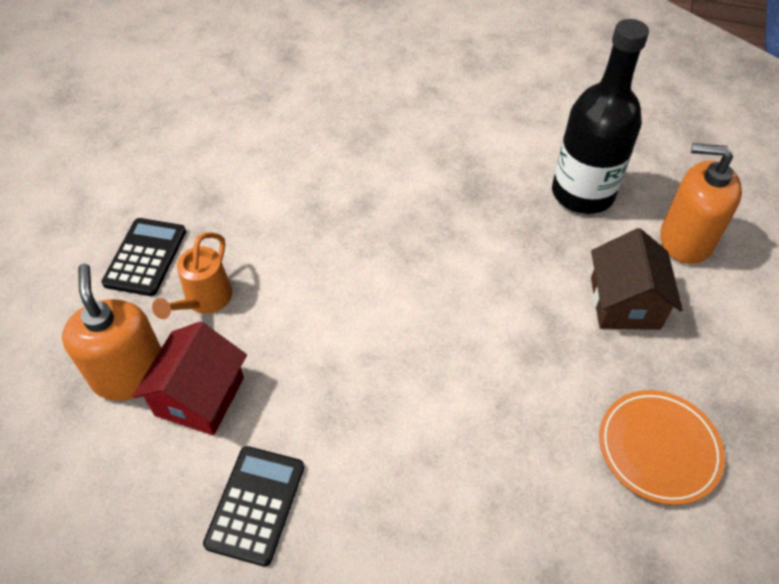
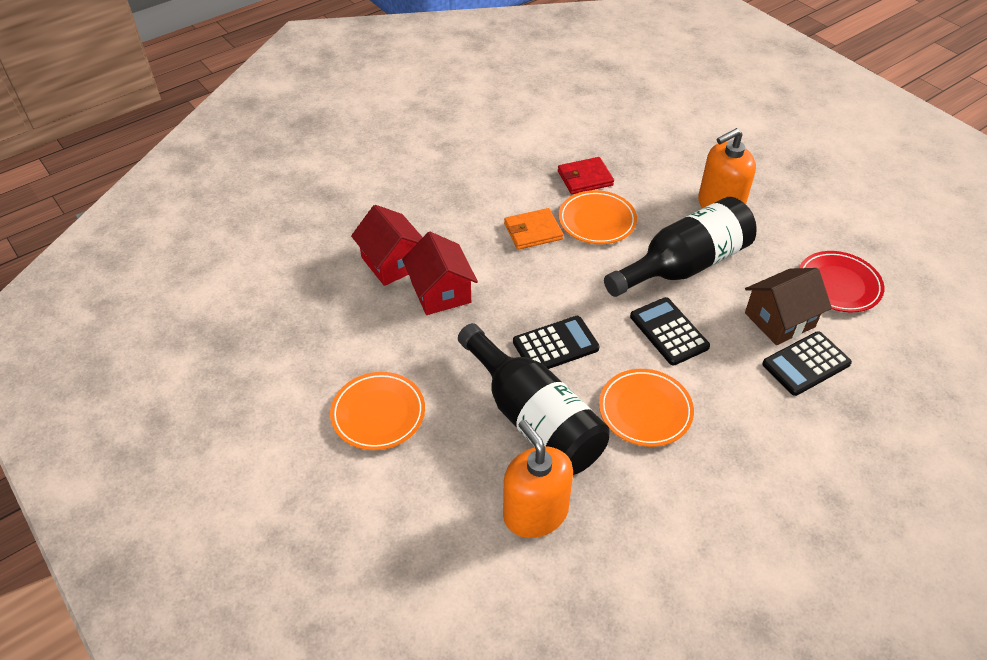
black bottle: [552,19,649,214] = 1 -> [458,323,610,475] [604,197,756,297] = 2
black calculator: [101,218,186,296] [203,446,304,567] = 2 -> [513,316,600,369] [630,297,710,366] [762,331,852,396] = 3
orange plate: [599,390,725,505] = 1 -> [330,372,425,450] [558,190,637,244] [599,369,694,447] = 3
orange wallet: none = 0 -> [504,208,563,250] = 1
orange watering can: [152,232,232,319] = 1 -> none = 0
red house: [132,322,247,435] = 1 -> [351,205,423,286] [402,232,478,315] = 2
red plate: none = 0 -> [799,251,884,312] = 1
red wallet: none = 0 -> [558,157,614,194] = 1

